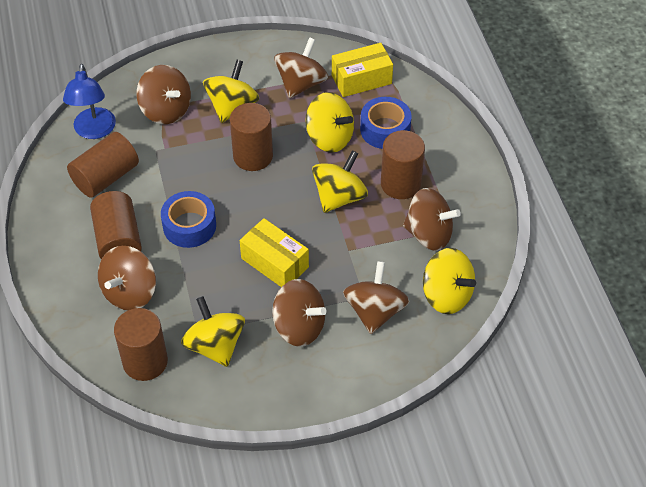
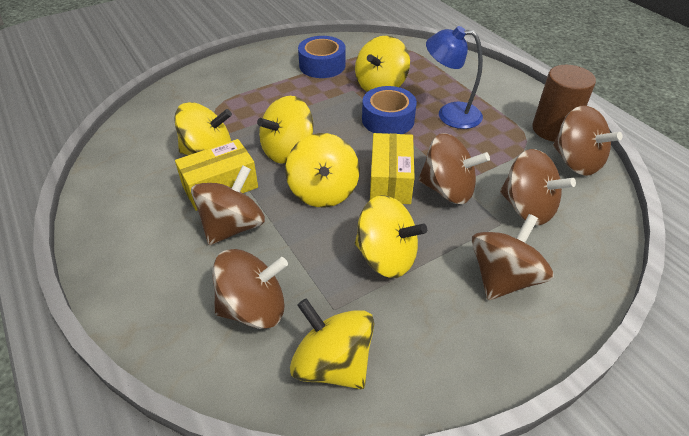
brown cylinder: [67,132,139,198] [90,191,142,259] [114,308,168,381] [230,103,273,171] [381,130,425,199] = 5 -> [532,65,596,142] = 1
yellow spinning top: [181,296,245,367] [203,60,259,123] [305,92,354,153] [312,150,368,213] [423,248,476,314] = 5 -> [174,102,232,155] [257,96,313,163] [285,133,360,207] [290,298,375,389] [355,36,410,92] [355,195,427,278] = 6

